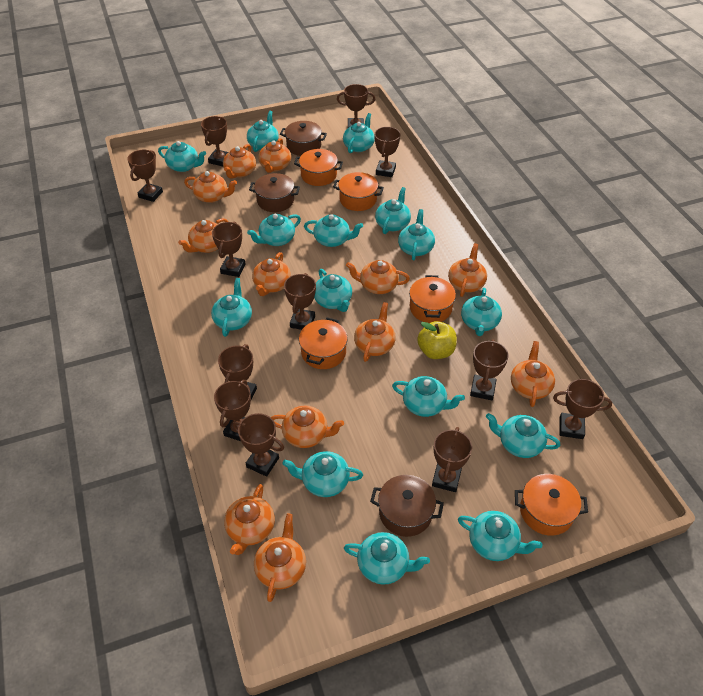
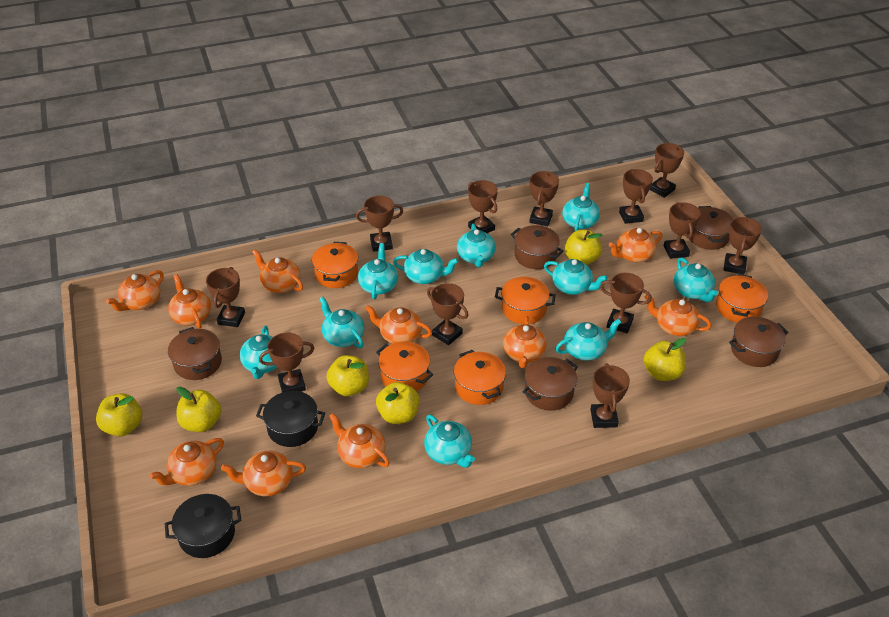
black pot: none = 0 -> [165,494,241,558] [256,391,325,447] = 2
brown pot: [249,173,300,212] [280,121,327,156] [370,475,444,537] = 3 -> [168,327,222,380] [511,225,564,269] [523,357,578,411] [688,206,733,250] [729,316,788,367] = 5
orange teapot: [178,218,228,253] [184,171,237,203] [223,144,256,179] [224,484,275,555] [252,252,291,296] [254,513,306,602] [258,138,291,173] [271,406,344,448] [346,260,410,294] [354,302,396,362] [448,243,487,297] [511,341,555,407] = 12 -> [106,270,164,311] [149,438,224,486] [168,274,211,329] [221,451,306,496] [252,249,303,293] [329,413,390,468] [365,305,432,344] [503,316,547,368] [609,228,662,262] [645,294,711,336] = 10
turquoise teapot: [158,141,206,172] [211,278,252,337] [247,111,279,152] [247,214,301,246] [283,451,363,497] [304,214,363,247] [314,269,352,312] [343,113,375,153] [344,532,430,585] [375,187,411,234] [392,376,465,417] [398,209,435,260] [458,511,542,561] [461,288,502,336] [486,413,560,458] = 15 -> [240,326,277,379] [319,297,365,348] [358,243,398,300] [393,249,459,284] [424,415,475,468] [457,223,496,267] [544,259,608,295] [555,319,622,361] [562,183,600,231] [674,258,718,302] = 10
yellow apple: [417,321,457,359] = 1 -> [96,393,142,436] [176,387,221,432] [326,355,369,396] [376,382,419,424] [565,230,603,265] [644,338,686,381] = 6

